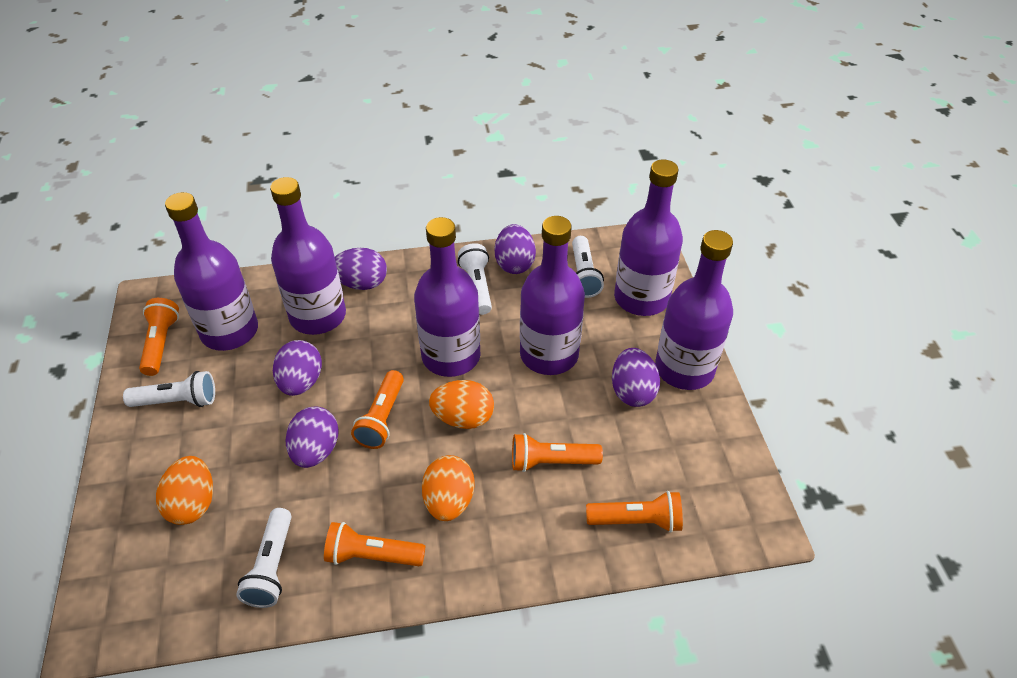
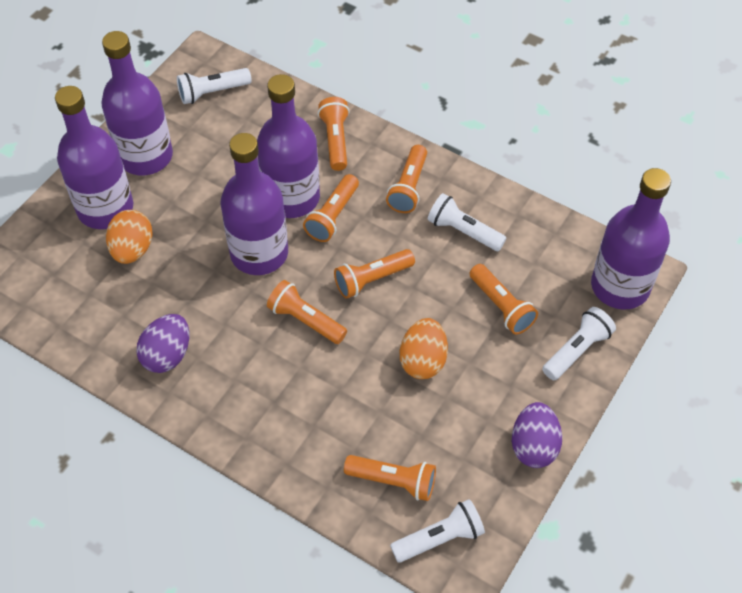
orange egg: [156,456,213,525] [422,455,475,521] [429,380,494,429] = 3 -> [106,210,152,264] [400,318,448,379] = 2
orange flashlight: [139,298,179,376] [324,522,425,566] [351,370,404,449] [512,433,603,472] [586,491,683,533] = 5 -> [267,280,347,344] [303,174,359,242] [318,97,350,171] [334,249,415,299] [344,455,436,501] [386,145,427,213] [469,264,538,335] = 7
purple bottle: [165,192,258,351] [270,177,346,335] [414,217,480,377] [520,216,585,375] [614,160,683,316] [655,230,733,390] = 6 -> [55,86,133,229] [101,31,173,175] [221,133,288,275] [257,74,320,218] [591,168,671,310] = 5
purple egg: [273,340,322,396] [286,407,339,468] [335,248,387,290] [495,224,536,274] [612,348,660,407] = 5 -> [136,314,189,373] [512,402,562,468] = 2

